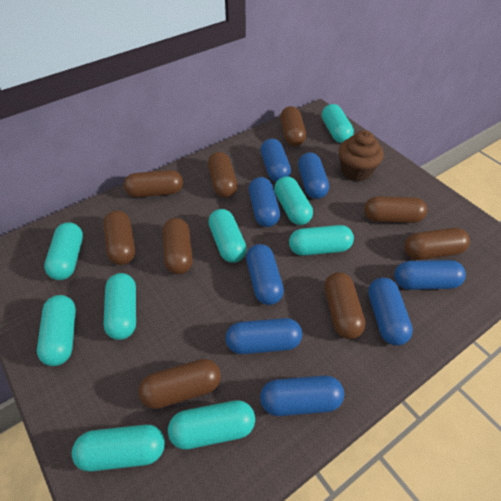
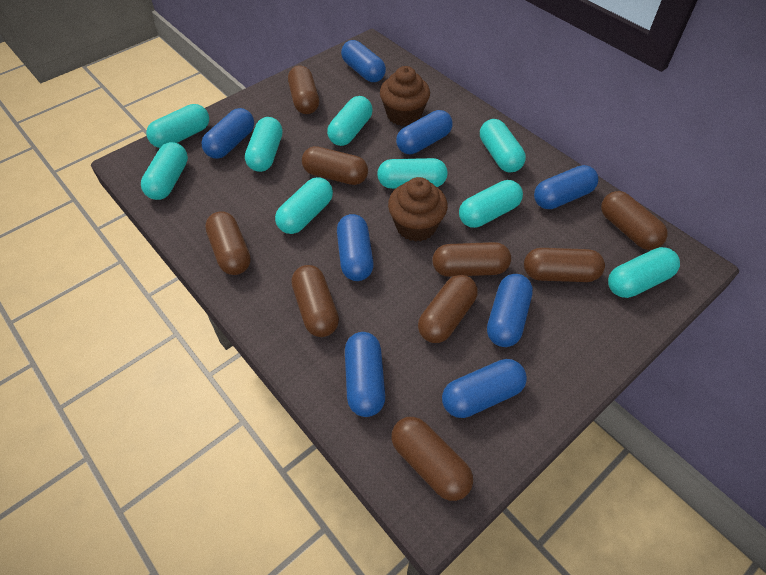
brown cupcake: [339,130,384,181] = 1 -> [380,66,430,126] [388,177,448,242] = 2

